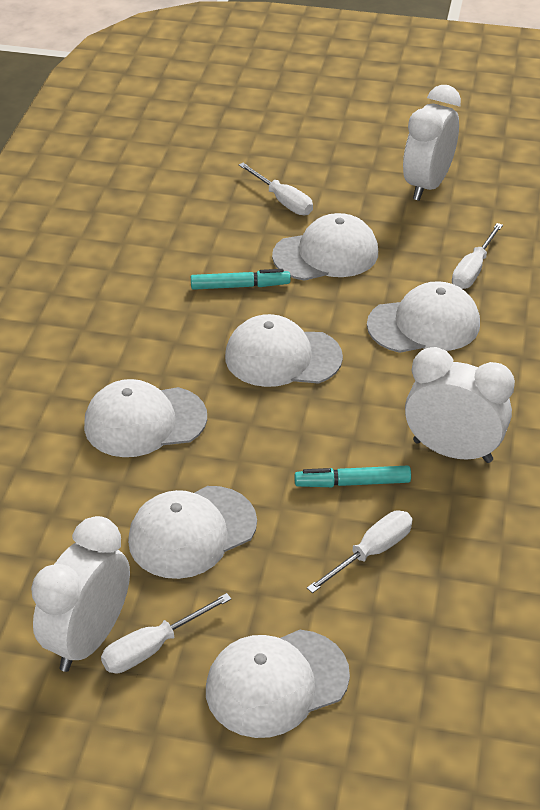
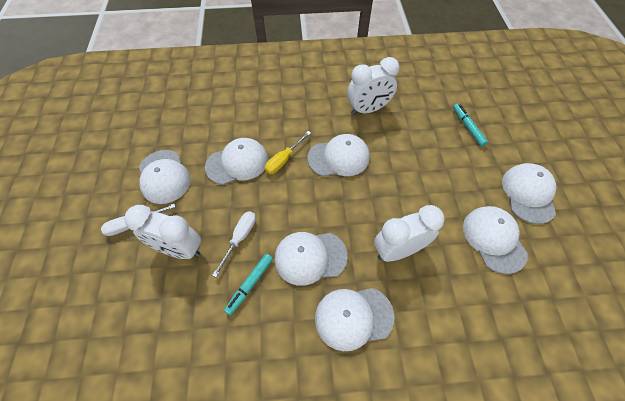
white cap: [84,379,207,457] [128,486,257,579] [206,630,350,738] [225,314,343,387] [272,213,378,281] [367,281,480,353] = 6 -> [139,150,191,204] [205,138,268,185] [275,232,348,286] [307,134,370,176] [315,288,395,351] [463,206,528,274] [502,163,557,224] = 7
white screwdriver: [101,593,231,673] [239,163,313,215] [307,511,413,593] [452,223,503,289] = 4 -> [101,204,175,236] [212,211,256,277] = 2
yellow screwdriver: none = 0 -> [265,131,311,174] = 1

